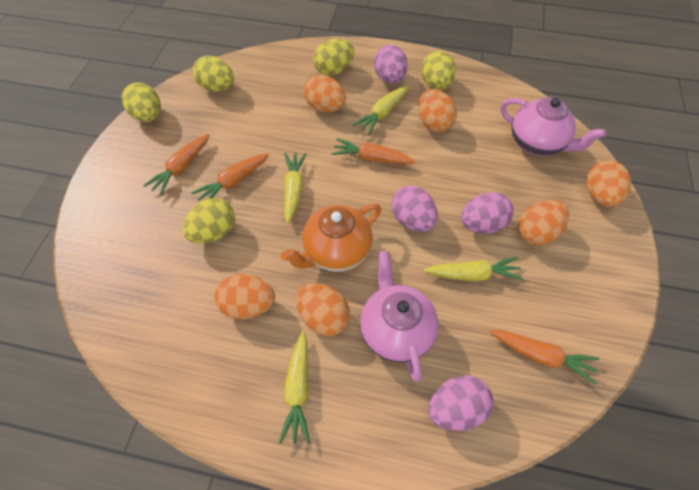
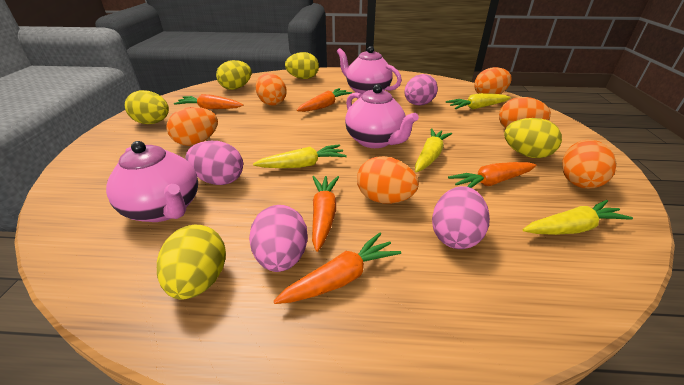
orange carrot: [143,134,209,196] [191,153,269,201] [331,138,416,165] [490,330,599,385] = 4 -> [174,94,244,109] [274,232,401,304] [297,88,352,112] [312,176,339,252] [448,162,536,188] = 5
orange teapot: [281,203,381,272] = 1 -> none = 0
pink teapot: [360,251,438,382] [501,97,606,156] = 2 -> [106,141,198,222] [337,46,402,94] [345,84,419,148] = 3

